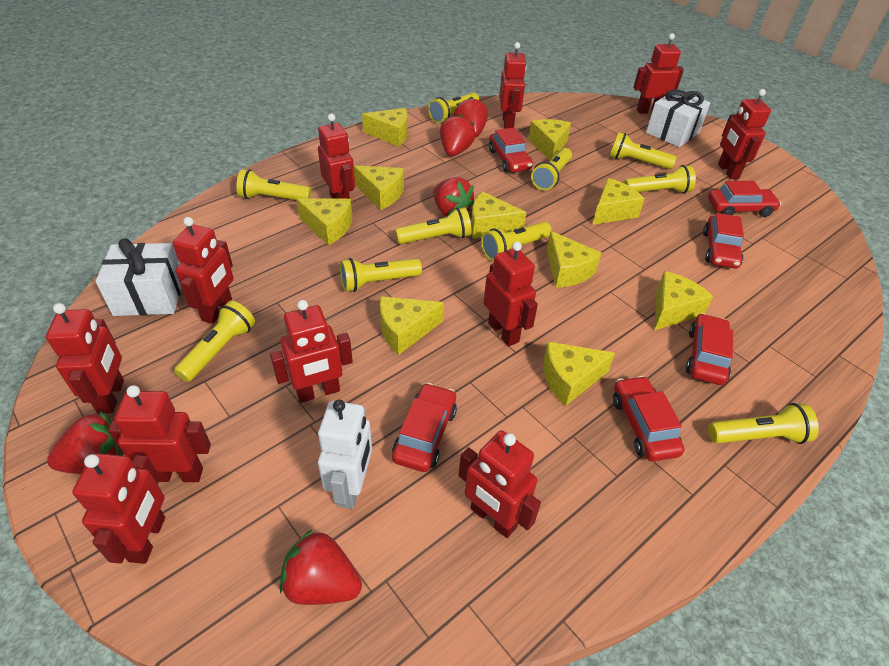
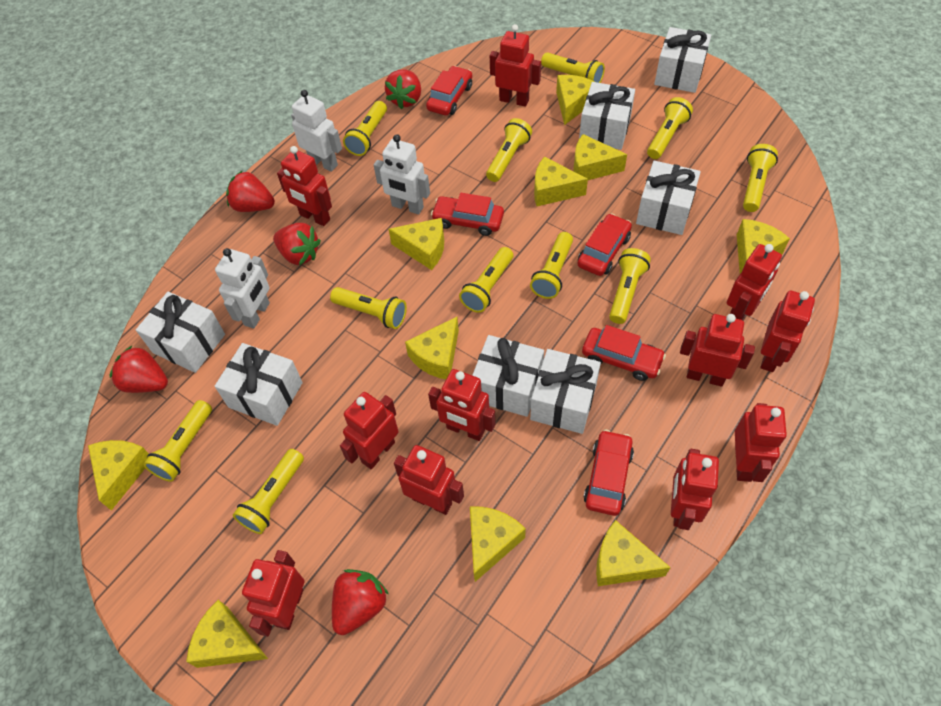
red car: [392,383,457,472] [489,128,533,172] [613,376,684,461] [686,313,733,385] [703,213,744,268] [708,181,781,217] = 6 -> [426,66,472,116] [431,193,504,236] [577,213,632,276] [582,325,666,381] [584,430,634,516] = 5
white gift: [95,238,182,316] [646,89,710,147] = 2 -> [136,292,225,373] [215,343,303,426] [472,335,544,417] [530,349,601,434] [579,82,635,150] [636,161,701,235] [654,27,711,93] = 7
white robot: [318,400,372,509] = 1 -> [215,248,270,328] [291,90,342,172] [374,134,430,214] = 3
yellow flashlight: [174,300,255,382] [237,169,311,200] [340,258,422,292] [395,207,472,244] [428,93,479,123] [481,222,552,261] [531,148,572,190] [610,132,677,169] [624,165,696,194] [708,403,819,444] = 10 -> [143,400,212,482] [233,449,304,534] [330,287,407,329] [343,101,387,156] [459,247,513,313] [486,118,532,182] [530,232,573,299] [541,52,605,83] [609,248,651,324] [647,97,693,159] [743,144,778,212] = 11

